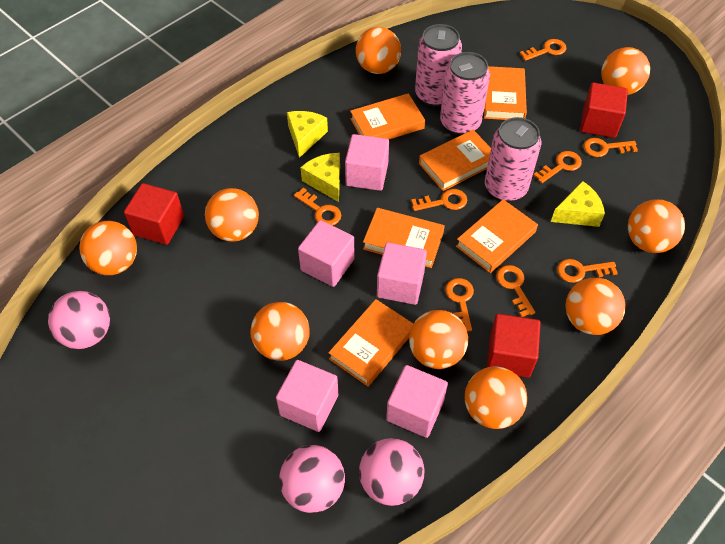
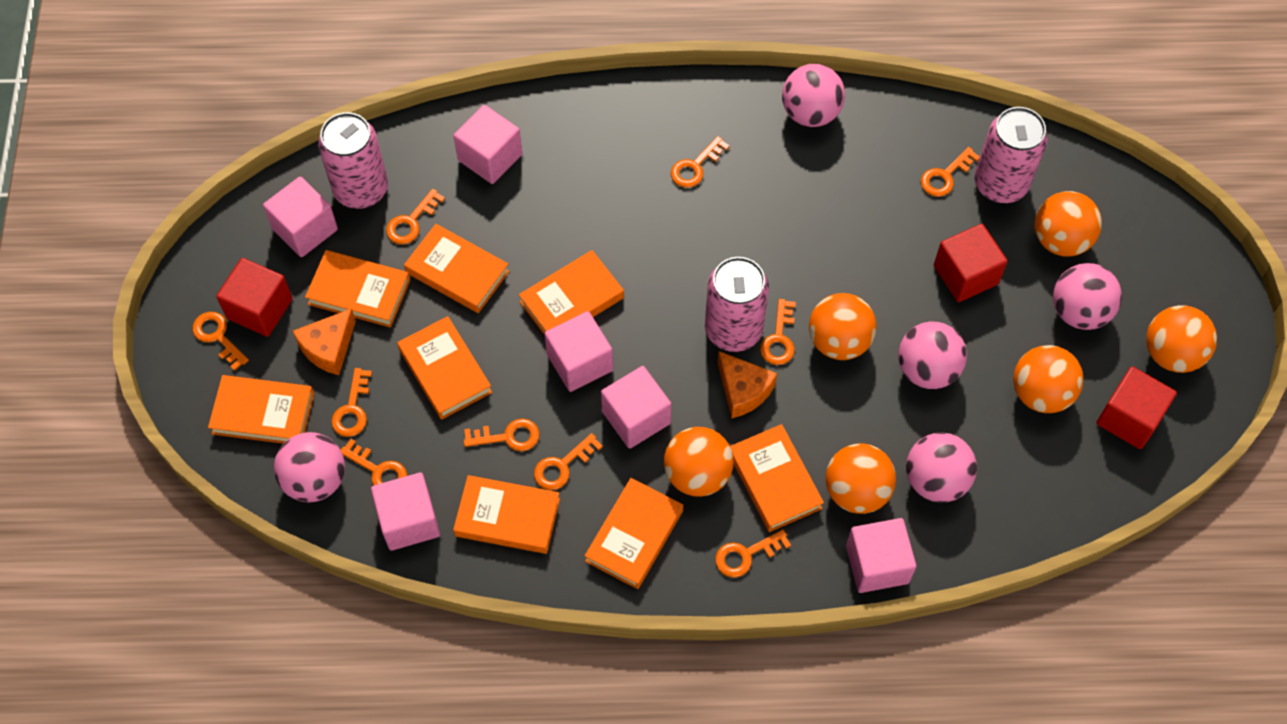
orange ball: [79,221,137,275] [205,188,259,242] [250,302,310,361] [356,27,401,74] [409,310,468,369] [465,366,527,429] [565,278,626,335] [601,47,650,95] [628,199,685,253] = 9 -> [664,427,734,497] [809,293,876,360] [826,443,896,514] [1013,345,1084,413] [1035,191,1102,257] [1146,305,1217,373] = 6
orange book: [328,299,414,386] [350,93,425,139] [363,208,445,268] [419,130,491,191] [456,199,538,273] [484,66,527,120] = 6 -> [208,375,314,444] [305,250,410,328] [397,316,492,420] [404,224,509,313] [453,475,560,554] [519,250,624,335] [585,478,683,589] [730,424,824,532] = 8
orange cheese: none = 0 -> [293,308,356,375] [717,351,777,418] = 2
orange key: [294,188,341,226] [411,189,467,211] [445,278,474,332] [496,265,535,317] [520,39,567,61] [533,151,582,183] [557,259,618,283] [583,138,638,157] = 8 -> [193,312,249,371] [331,368,372,437] [341,439,407,486] [386,189,445,244] [464,419,539,451] [534,433,603,490] [671,136,730,188] [715,529,791,578] [760,299,796,365] [921,147,980,197] = 10
pink ball: [48,291,110,349] [279,445,345,513] [359,438,425,506] = 3 -> [274,432,345,502] [782,64,845,127] [898,322,967,389] [906,432,977,503] [1053,263,1122,330] = 5
pink cube: [276,360,339,432] [298,220,355,287] [345,134,389,191] [377,243,427,305] [386,365,448,438] = 5 -> [263,176,338,257] [371,473,440,551] [453,105,522,184] [545,311,613,392] [601,366,671,449] [846,518,916,593] = 6
yellow cheese: [287,111,328,158] [300,153,340,202] [551,181,605,227] = 3 -> none = 0

